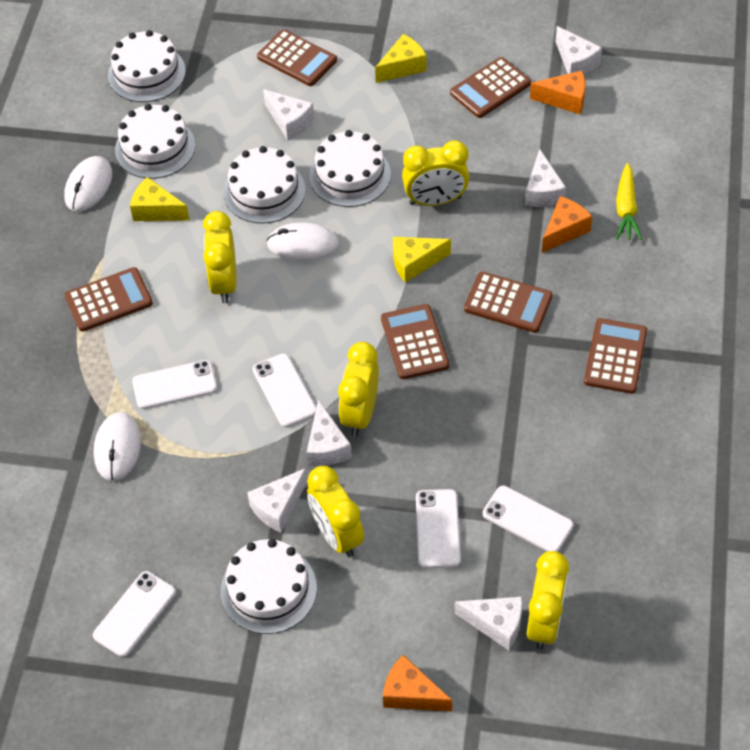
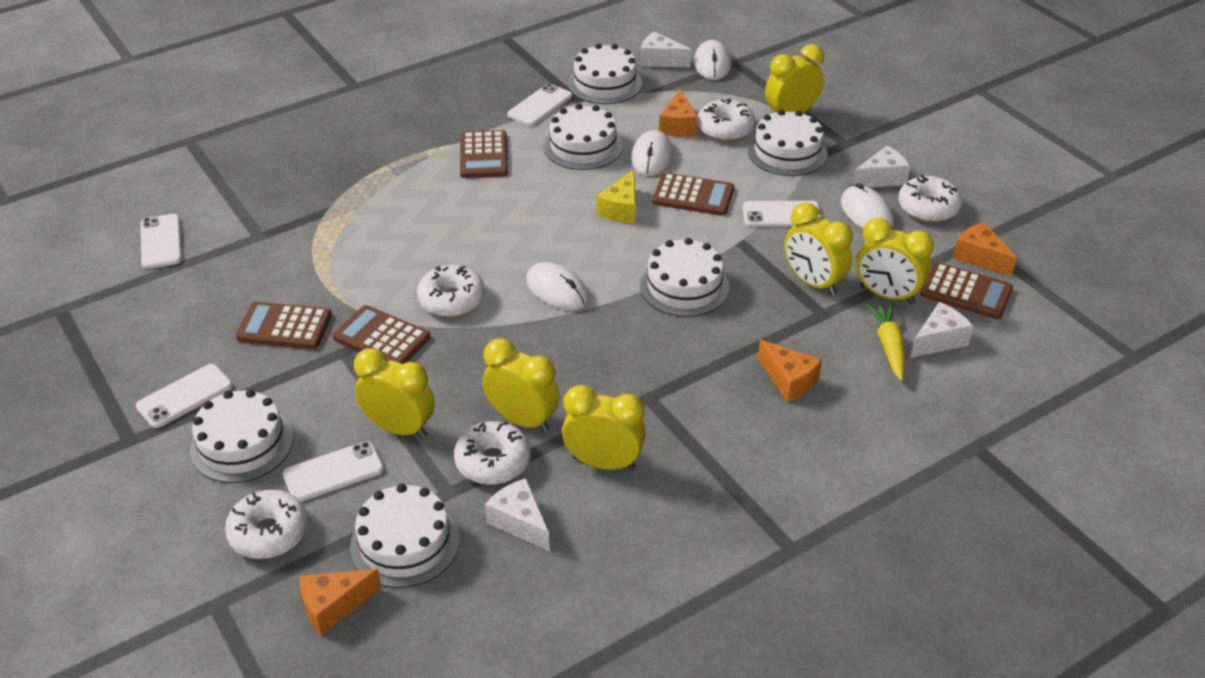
brown calculator: [65,267,153,331] [257,29,337,86] [381,304,449,379] [450,57,531,118] [464,272,553,333] [584,318,647,394] = 6 -> [236,301,332,349] [333,305,431,364] [460,130,508,178] [652,173,734,216] [920,262,1013,319] = 5
orange cheese: [383,655,452,711] [530,71,586,114] [541,196,593,253] = 3 -> [300,569,382,636] [659,89,698,137] [758,340,822,402] [953,222,1017,277] = 4
white cake: [108,30,186,102] [115,104,195,179] [221,539,317,634] [223,146,306,223] [309,130,391,207] = 5 -> [190,389,294,483] [350,484,460,588] [544,104,623,170] [568,43,642,104] [640,238,729,317] [748,109,828,176] = 6
white cheese: [247,468,307,532] [263,89,314,140] [307,400,352,466] [455,597,522,650] [525,149,566,207] [555,26,602,75] = 6 -> [485,478,550,551] [641,31,691,67] [853,146,910,187] [910,302,974,358] = 4
white donut: none = 0 -> [225,490,308,559] [417,265,485,317] [454,421,531,485] [697,99,755,141] [898,175,962,222] = 5
white mouse: [64,156,112,211] [94,412,141,481] [266,222,339,261] = 3 -> [526,262,589,311] [631,130,673,176] [694,40,731,80] [841,183,894,229] = 4
yellow cheese: [130,177,189,221] [375,34,427,83] [393,237,451,283] = 3 -> [597,170,636,223] = 1
yellow clock: [203,211,237,303] [307,466,364,558] [338,342,379,436] [402,140,469,206] [527,551,569,650] = 5 -> [354,348,435,439] [482,338,560,433] [562,385,646,470] [765,44,824,113] [784,202,853,296] [856,218,934,304] = 6

